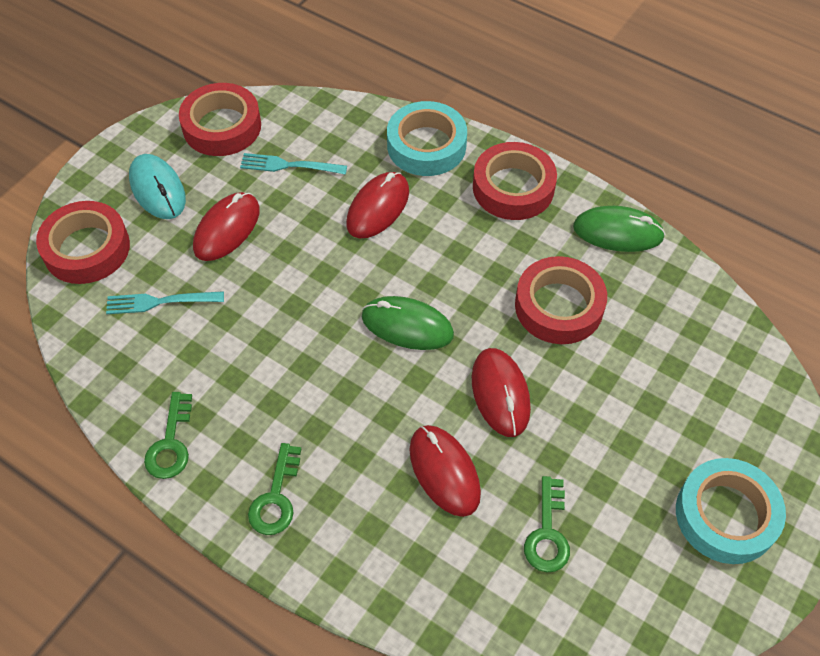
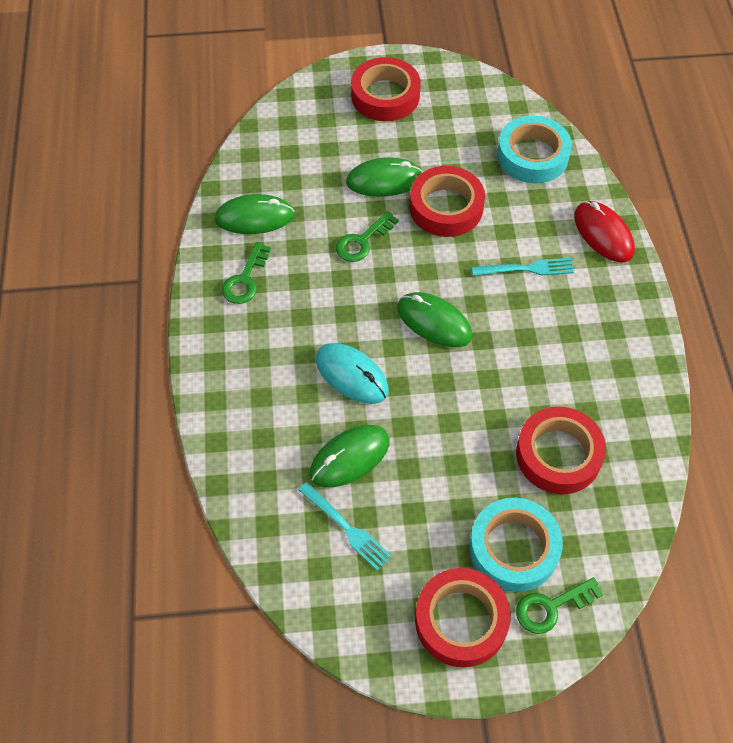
green mouse: [362,296,454,350] [573,206,665,252] = 2 -> [215,194,295,234] [310,425,390,487] [346,157,423,197] [397,292,472,347] = 4
red mouse: [193,192,260,261] [346,172,409,238] [409,425,481,517] [472,348,531,437] = 4 -> [574,201,635,262] = 1

